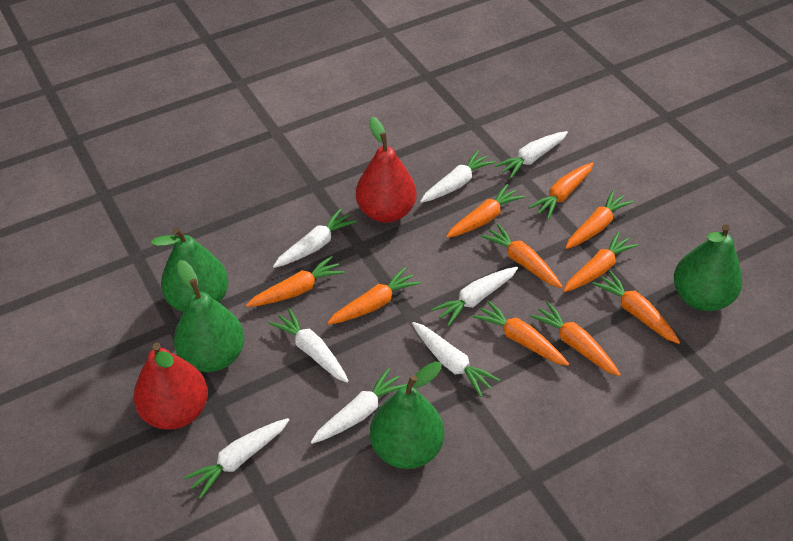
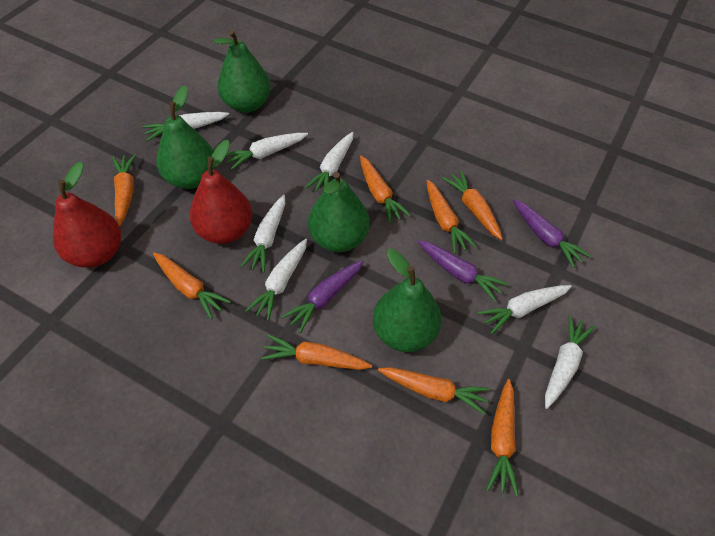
orange carrot: [246,256,345,307] [327,267,421,325] [446,184,525,238] [472,300,569,366] [481,223,563,288] [528,162,594,220] [530,302,621,376] [563,231,638,292] [565,190,633,249] [592,271,680,344] = 10 -> [112,154,136,226] [153,252,231,319] [261,335,372,370] [360,156,411,224] [378,367,490,415] [427,180,477,254] [442,170,503,240] [486,379,519,496] = 8
purple carrot: none = 0 -> [281,260,364,333] [418,240,508,302] [513,199,591,268] = 3
white carrot: [183,418,289,499] [269,308,349,383] [273,209,357,268] [311,368,407,444] [412,322,500,397] [420,151,495,203] [431,267,518,327] [494,131,568,179] = 8 -> [142,112,229,141] [226,133,308,170] [240,195,285,273] [245,239,307,321] [305,132,354,192] [477,285,572,334] [545,315,595,409] = 7

